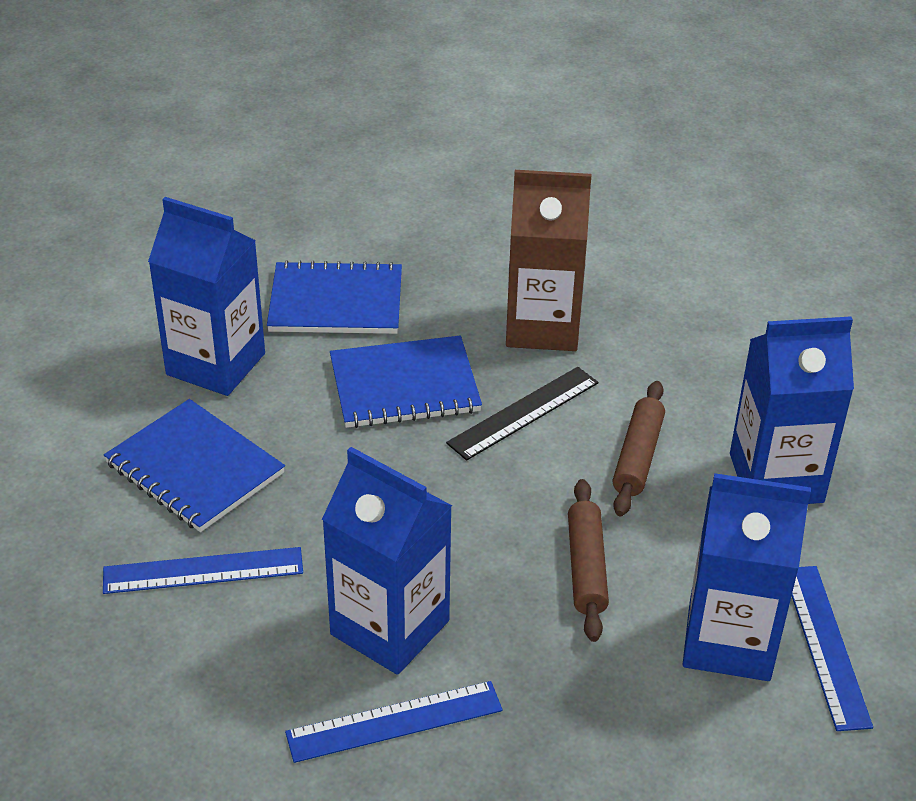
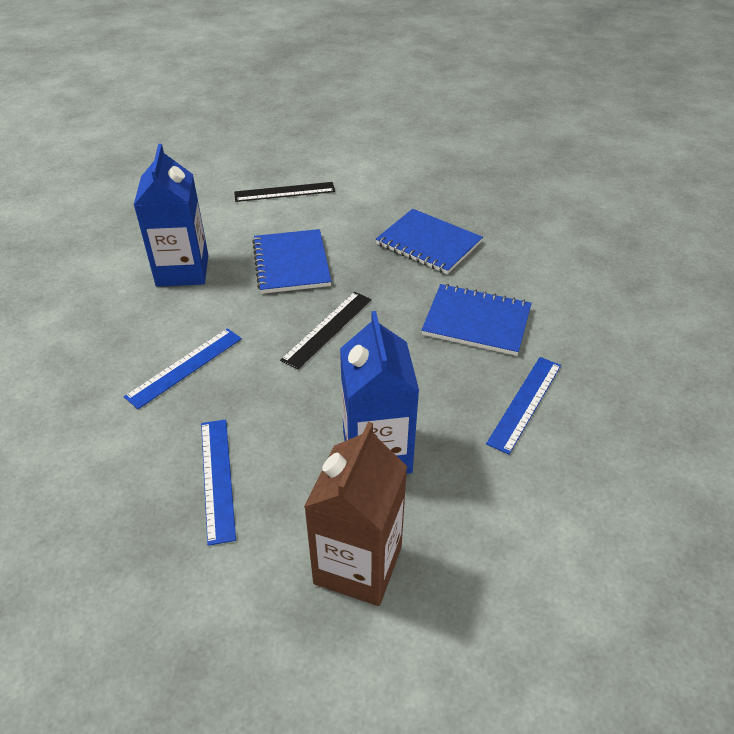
black ruler: [446,367,598,460] = 1 -> [234,182,335,202] [280,292,371,370] = 2
blue carton: [148,197,265,396] [322,447,452,675] [683,473,811,681] [730,316,854,504] = 4 -> [134,144,208,287] [340,311,419,474] = 2
brown rolling pin: [568,479,609,642] [612,381,665,516] = 2 -> none = 0

